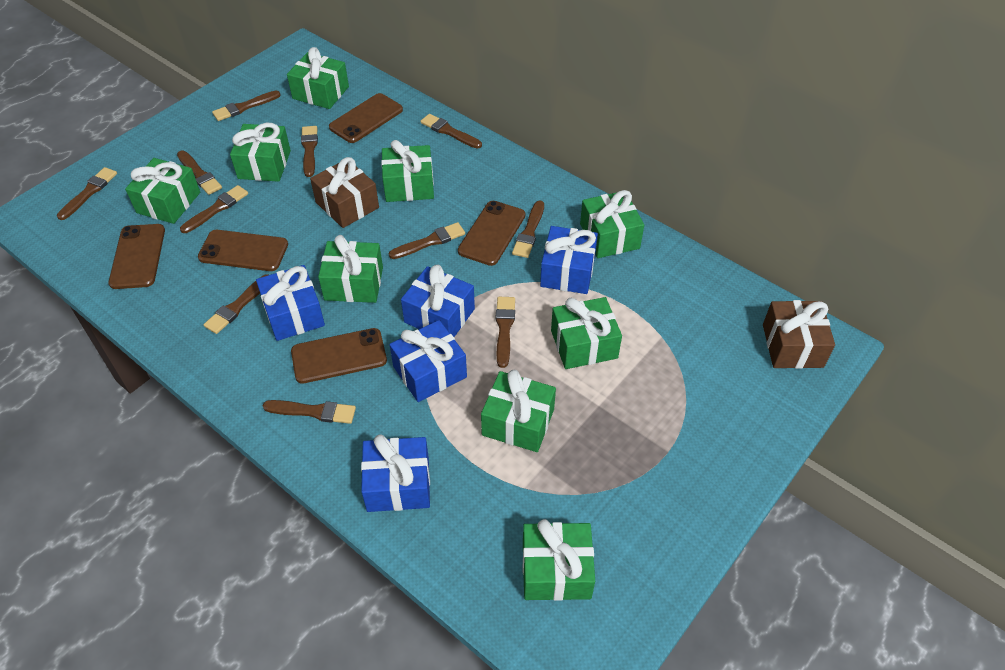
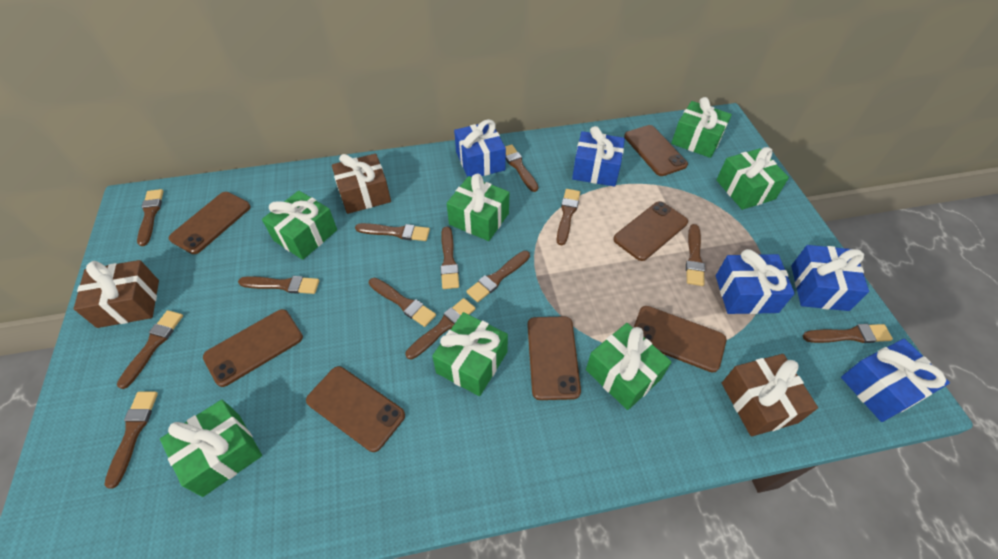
brown brush: [57,167,117,220] [177,151,222,195] [180,185,248,233] [203,274,269,334] [212,91,281,121] [263,400,356,424] [301,126,318,177] [389,222,465,259] [420,114,482,149] [496,297,515,368] [512,200,544,258] = 11 -> [104,391,158,489] [117,310,183,389] [137,189,164,246] [238,276,319,294] [355,223,430,241] [369,278,436,327] [406,298,476,359] [440,227,459,289] [466,251,530,302] [505,145,538,192] [556,189,580,245] [686,224,705,286] [803,324,893,343] = 13
brown gift: [310,157,379,228] [763,300,835,369] = 2 -> [74,260,159,328] [332,153,391,214] [722,354,818,436] = 3
brown phone: [108,224,165,289] [198,230,288,271] [291,328,387,384] [329,93,403,143] [458,201,525,266] = 5 -> [169,192,251,254] [203,309,303,387] [306,366,405,452] [527,316,581,400] [613,201,688,261] [624,125,688,176] [633,306,726,373] = 7
green gift: [125,158,200,224] [230,123,291,182] [287,47,349,109] [318,235,383,303] [381,140,434,202] [481,369,556,452] [522,519,595,601] [551,297,622,369] [580,190,644,258] = 9 -> [160,400,262,497] [262,190,337,260] [432,312,508,396] [447,173,509,241] [586,323,672,410] [671,97,732,158] [716,147,789,210] = 7

